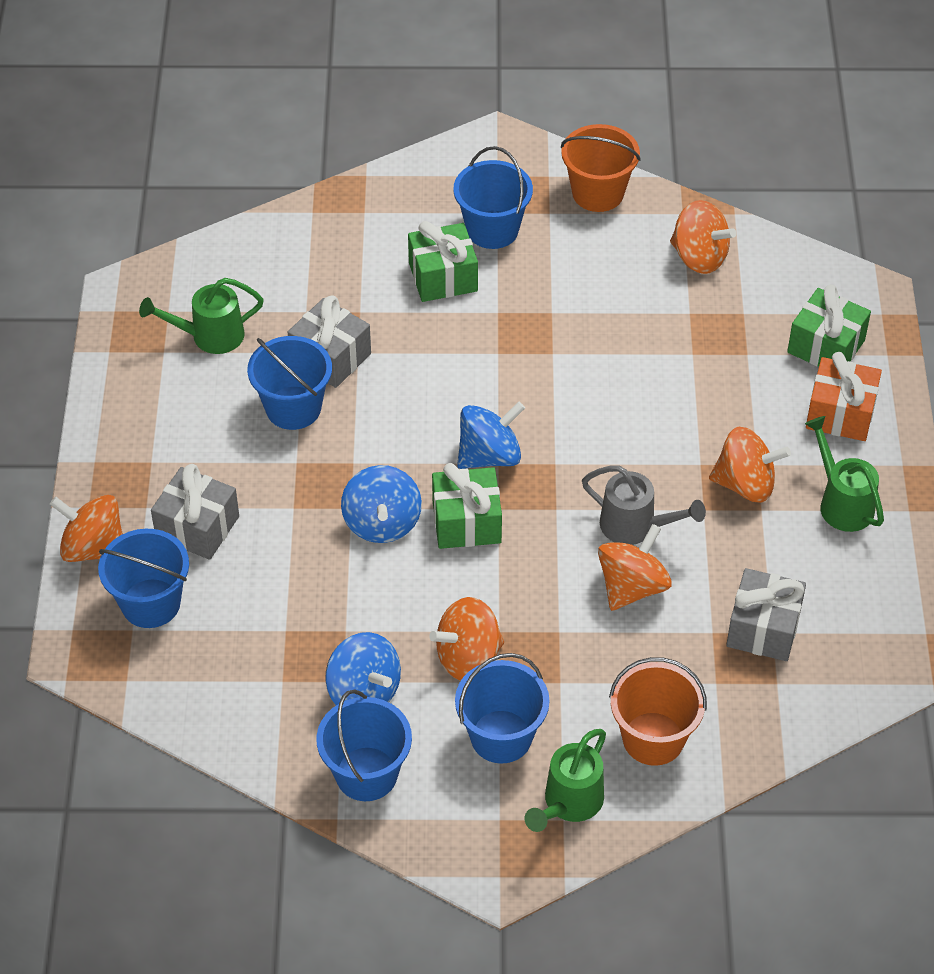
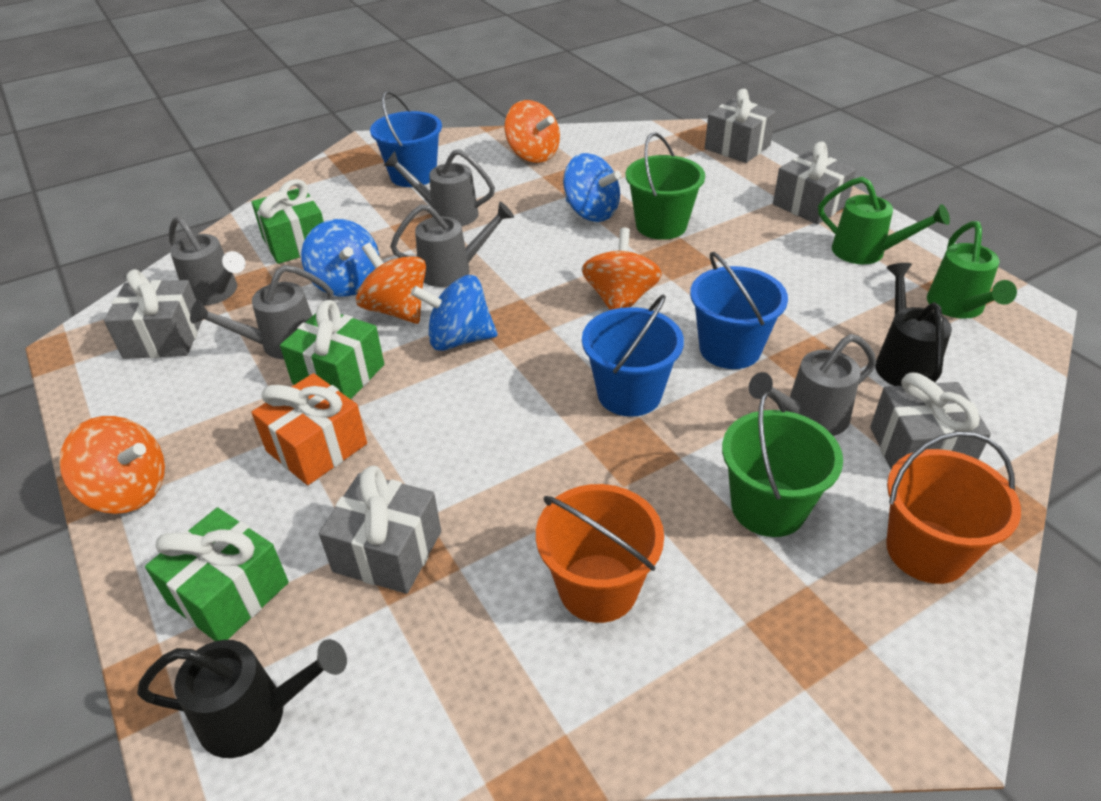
black watering can: none = 0 -> [137,639,347,758] [875,263,952,386] = 2
blue bucket: [98,529,189,628] [247,336,332,430] [316,689,412,801] [453,146,533,249] [455,653,549,764] = 5 -> [370,91,442,187] [582,295,684,417] [690,252,788,369] = 3
green bucket: none = 0 -> [626,133,705,240] [722,391,843,537] = 2
green watering can: [139,278,264,354] [525,729,606,832] [805,416,884,532] = 3 -> [818,177,950,264] [927,221,1017,319] = 2
grey gift: [151,464,239,560] [288,296,371,388] [726,568,806,661] = 3 -> [104,269,202,359] [319,465,441,594] [705,89,776,163] [773,142,856,225] [870,373,991,469] = 5
grey watering can: [582,465,706,545] = 1 -> [169,216,246,305] [190,265,334,359] [384,149,495,226] [390,202,514,287] [749,334,876,436] = 5
orange spinning top: [50,495,123,562] [429,597,504,681] [598,524,672,611] [670,200,736,274] [709,427,791,503] = 5 -> [59,416,165,514] [356,243,426,324] [504,100,560,163] [582,228,662,310] = 4

